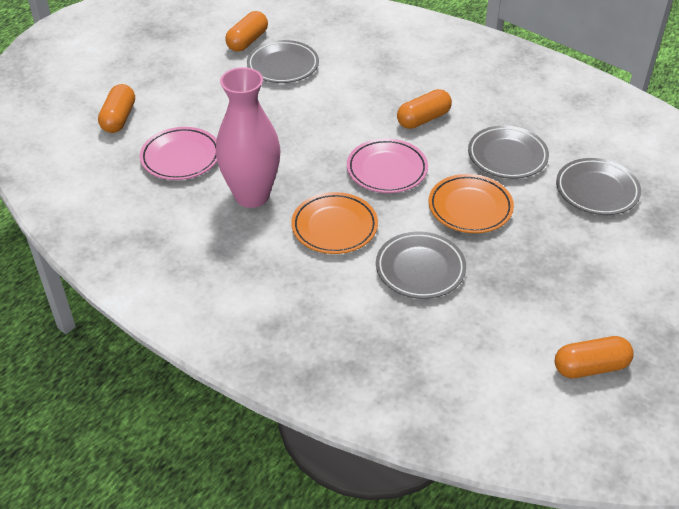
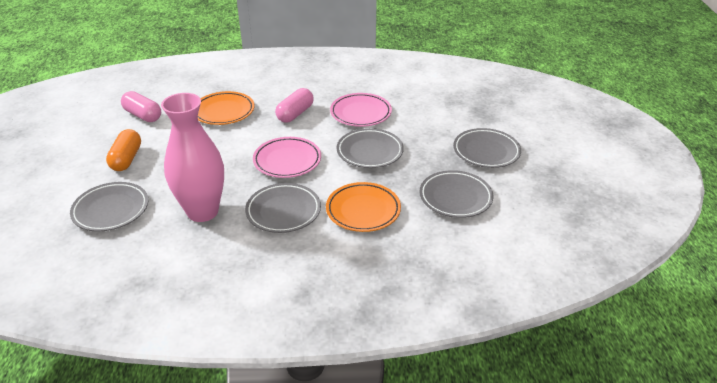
grey plate: [247,40,319,83] [376,231,466,299] [468,125,549,179] [556,158,641,215] = 4 -> [70,182,148,232] [245,183,321,233] [337,128,404,168] [419,170,493,218] [453,128,521,168] = 5
orange capsule: [98,84,135,133] [225,11,268,52] [397,89,452,129] [555,336,633,378] = 4 -> [106,129,141,171] = 1
pink capsule: none = 0 -> [121,91,161,122] [275,88,314,123] = 2

